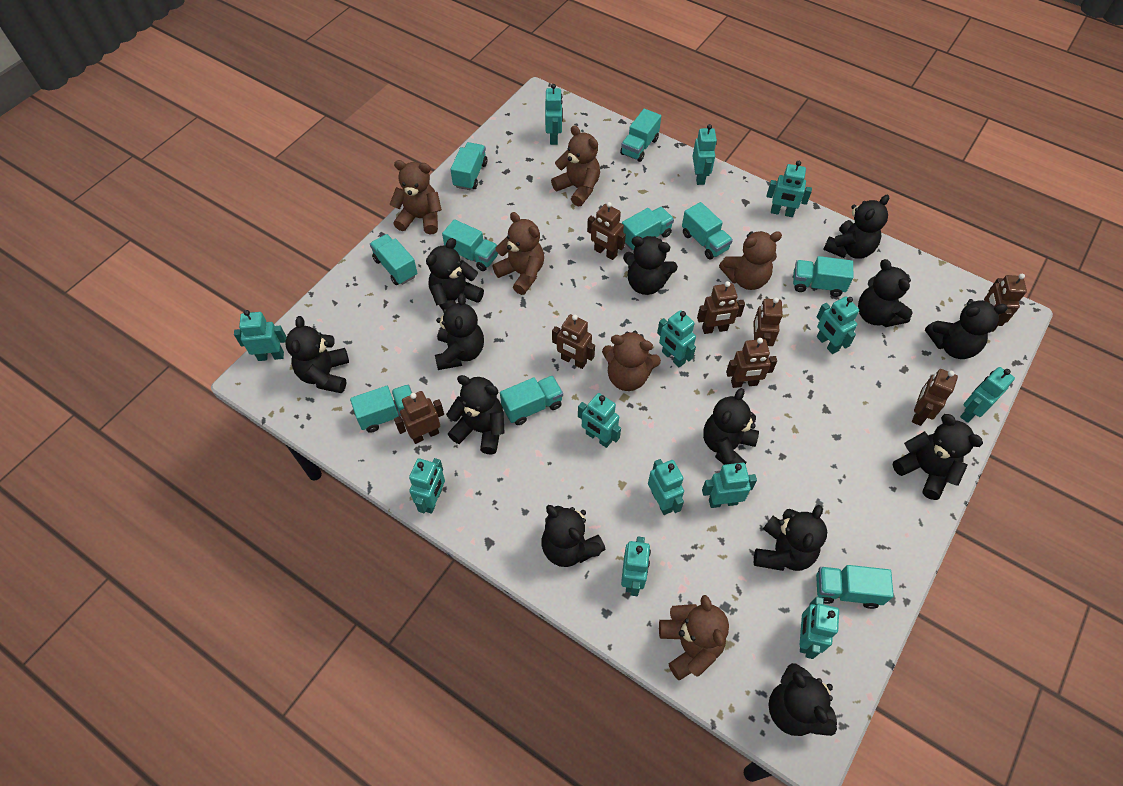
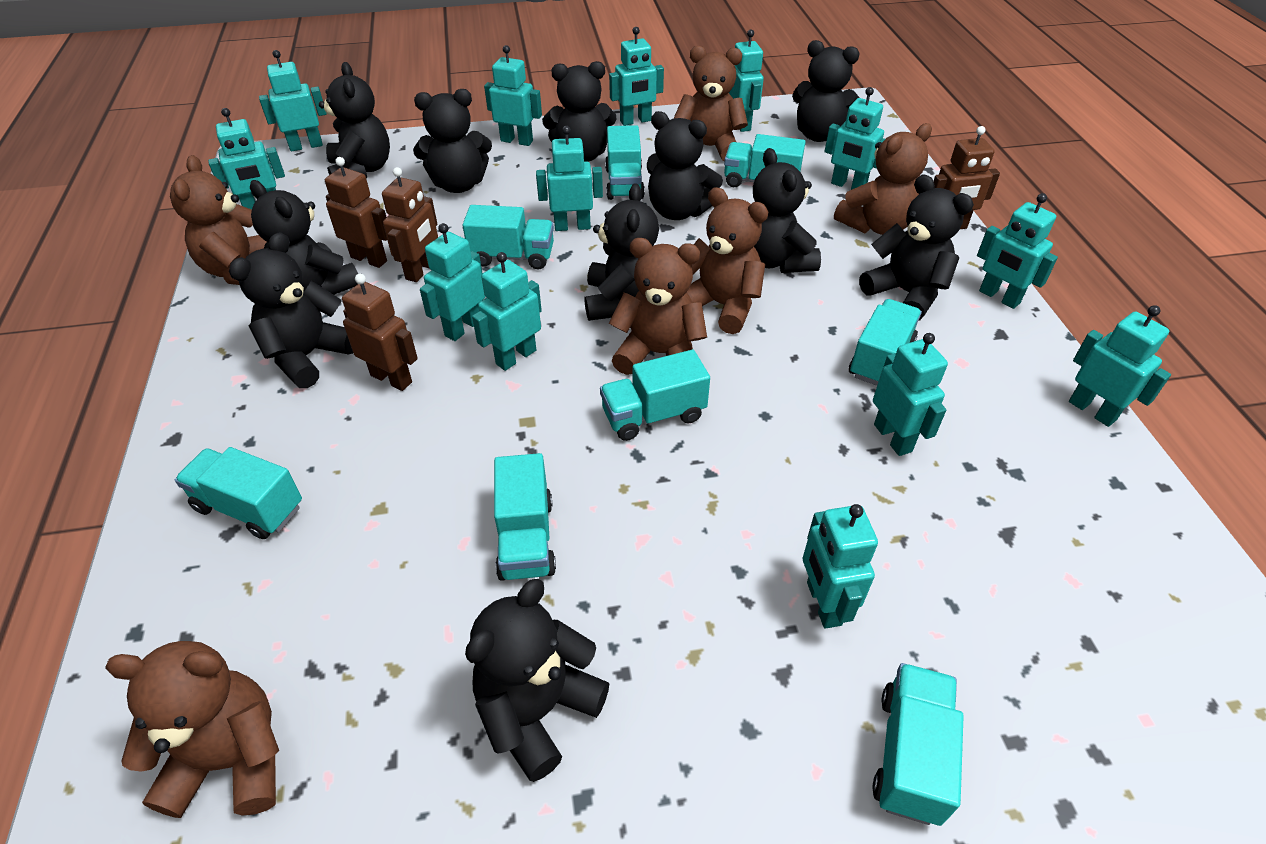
black teddy bear: [285,316,349,393] [426,238,484,310] [435,293,484,370] [446,375,504,455] [541,505,606,567] [623,236,678,295] [703,388,759,465] [754,505,827,571] [768,663,837,736] [823,195,889,259] [858,259,913,327] [893,414,983,500] [925,299,1008,359] = 13 -> [229,232,353,388] [250,180,358,295] [319,62,390,179] [413,89,492,193] [465,579,609,782] [542,61,617,162] [585,183,659,321] [647,111,723,220] [753,148,821,273] [792,40,860,142] [859,174,974,320] = 11
brown robot: [394,391,444,444] [552,314,595,369] [587,202,626,260] [697,281,745,334] [726,338,777,388] [753,297,783,346] [912,369,958,426] [984,274,1027,332] = 8 -> [325,157,387,268] [342,274,418,391] [382,167,438,282] [933,126,1000,230] = 4
turquoise truck: [350,385,412,433] [370,234,417,285] [442,219,498,271] [450,142,487,190] [500,375,563,425] [620,109,661,162] [622,207,674,251] [682,202,733,260] [793,256,853,297] [816,565,894,609] = 10 -> [175,447,302,539] [463,205,554,269] [494,453,556,581] [600,350,710,441] [605,125,645,200] [724,134,805,187] [849,299,922,386] [872,663,964,826] = 8

